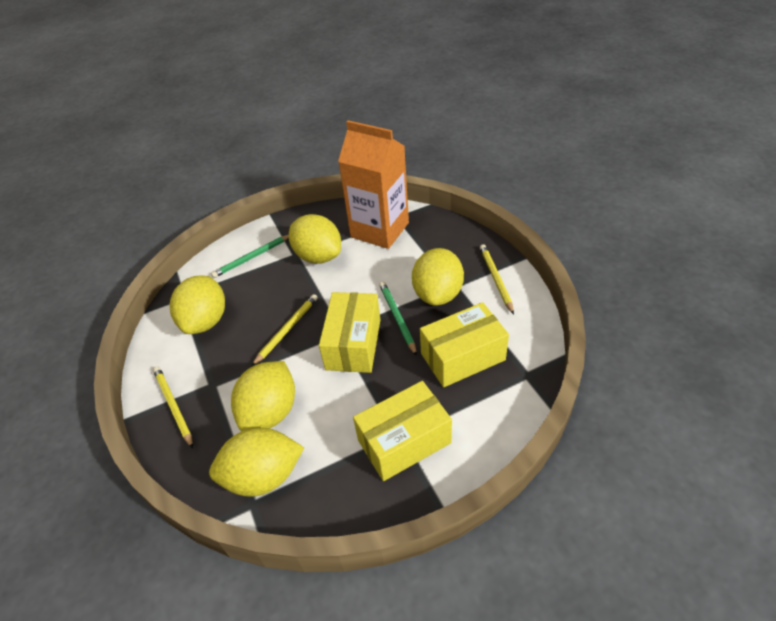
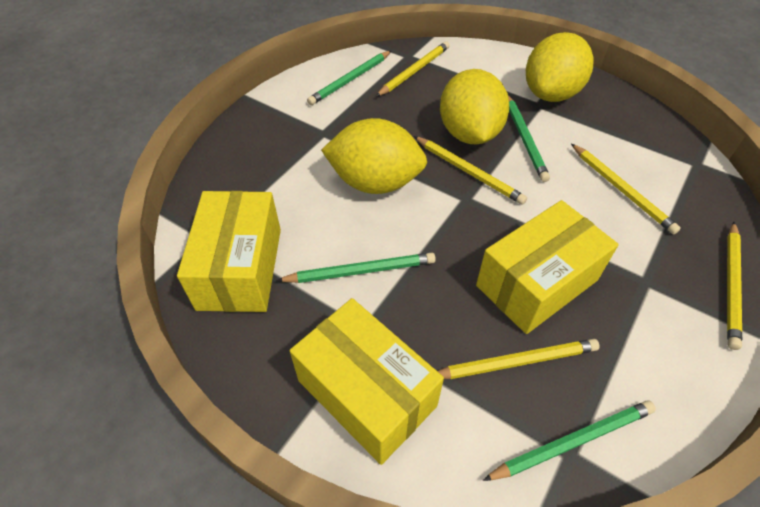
green pencil: [211,235,289,278] [379,281,417,356] = 2 -> [276,253,436,283] [307,51,391,105] [483,400,656,481] [508,95,550,182] = 4
orange carton: [338,120,409,249] = 1 -> none = 0
yellow lemon: [170,275,225,334] [209,428,304,497] [231,361,295,431] [289,214,341,264] [412,248,464,306] = 5 -> [321,118,427,194] [440,69,509,144] [526,32,594,102] = 3
yellow pencil: [153,367,193,448] [251,294,318,367] [480,244,514,314] = 3 -> [376,41,450,97] [414,136,527,205] [438,339,600,379] [571,144,681,234] [727,222,742,350] = 5

